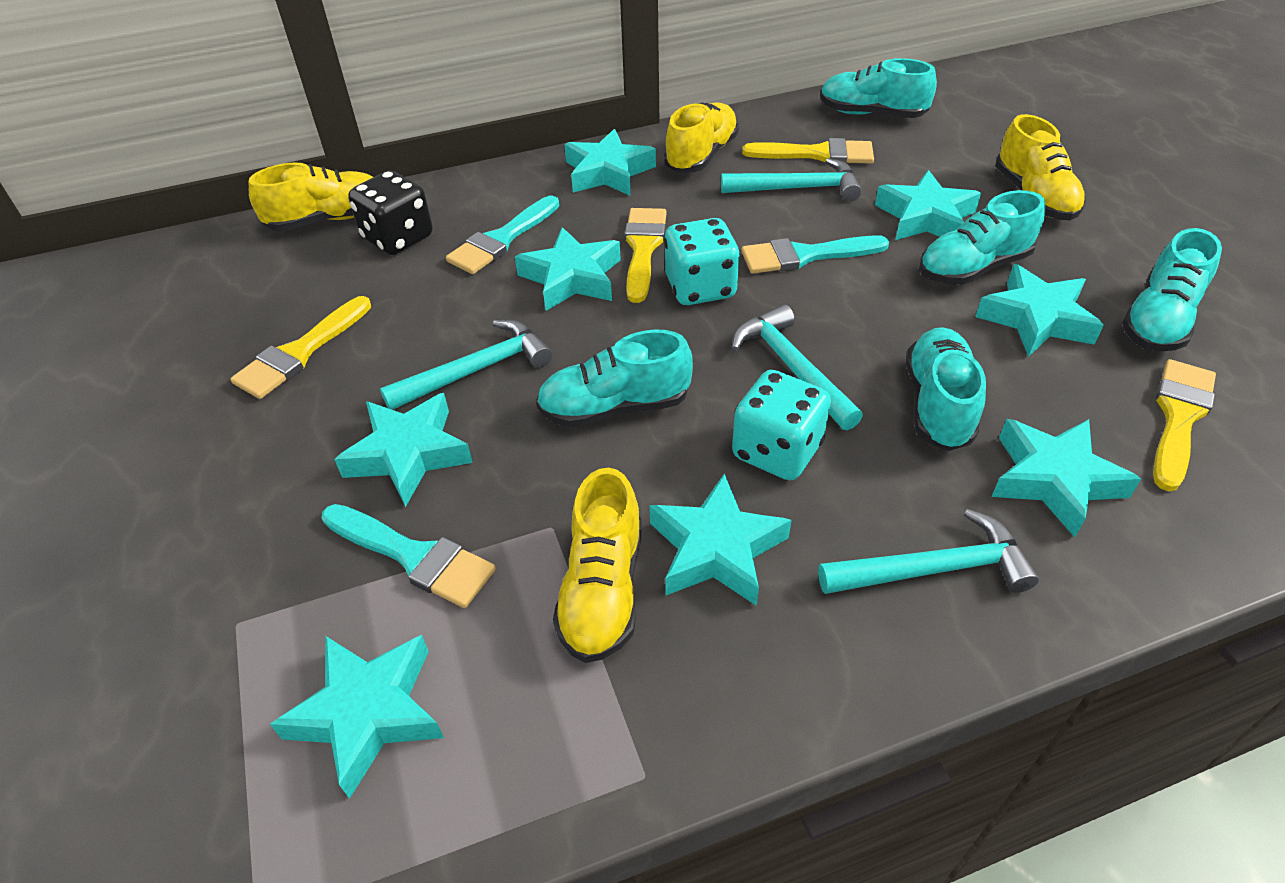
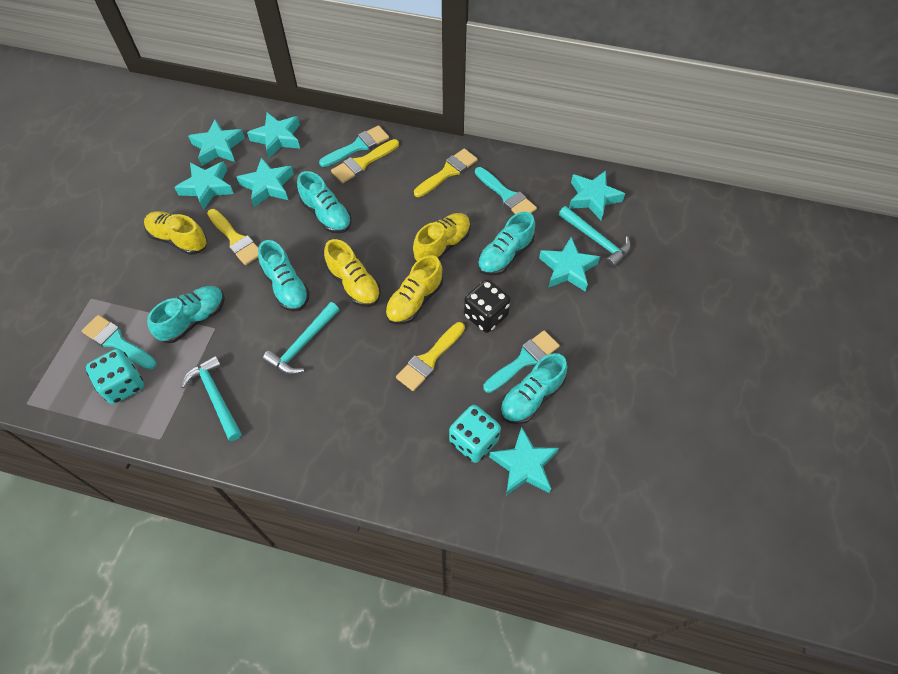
turquoise brush: [322,504,496,608] [446,195,559,274] [741,235,889,274] = 3 -> [82,315,157,370] [319,126,389,167] [475,167,537,214] [483,330,560,393] = 4
turquoise hammer: [380,320,552,410] [721,158,862,202] [732,305,863,430] [818,509,1039,594] = 4 -> [181,355,242,441] [263,302,340,375] [559,206,631,268] = 3
turquoise star: [270,635,444,799] [334,393,473,507] [515,227,621,311] [564,129,656,196] [650,474,792,606] [875,170,981,240] [975,264,1104,357] [991,419,1141,537] = 8 -> [174,162,234,210] [188,119,245,166] [237,157,294,207] [247,113,300,158] [489,427,559,496] [539,237,600,292] [569,171,625,220] = 7

